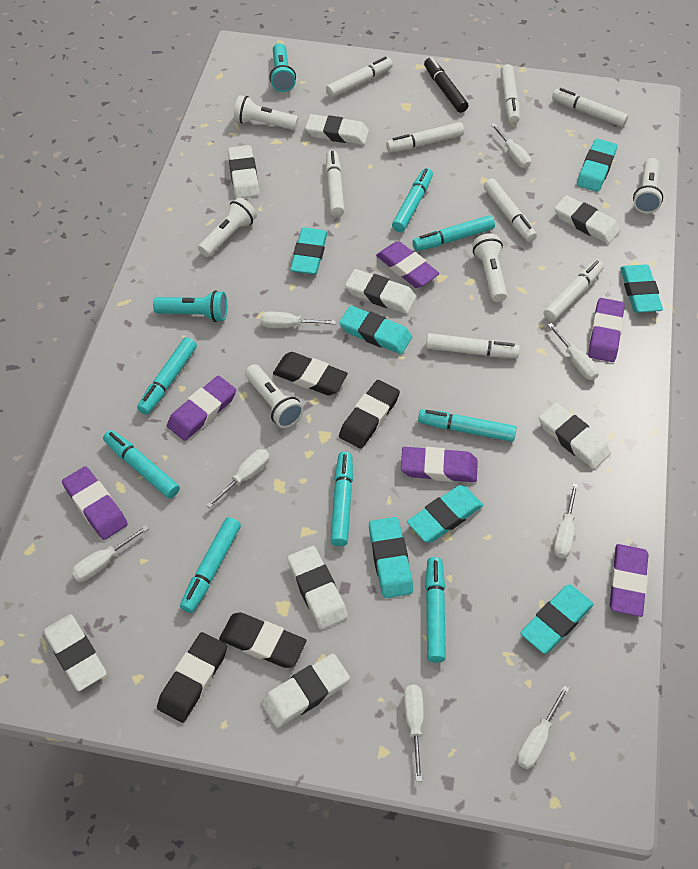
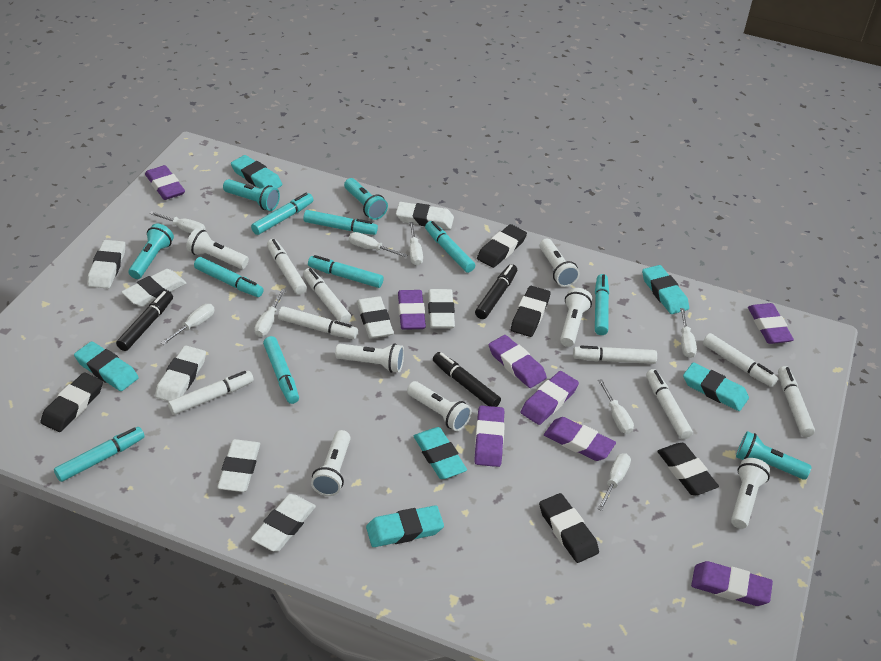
black eraser: [157,632,227,723] [219,612,307,668] [273,352,348,396] [339,380,400,449] = 4 -> [41,372,103,432] [477,224,527,268] [511,286,550,337] [539,493,599,563] [657,443,719,495] = 5
black marker: [424,57,468,113] = 1 -> [116,291,173,351] [433,352,501,407] [475,264,517,319] = 3
purple eraser: [62,466,128,540] [167,376,236,441] [376,241,440,288] [401,447,478,482] [588,298,625,362] [610,544,649,617] = 6 -> [145,165,185,200] [398,290,426,330] [474,405,505,467] [489,335,547,388] [521,371,579,425] [544,417,616,461] [691,561,773,606] [748,303,794,344] = 8
turquoise eraser: [290,228,328,275] [339,306,412,354] [369,517,413,598] [407,485,483,542] [520,585,594,654] [577,139,617,192] [620,264,663,313] = 7 -> [74,341,139,391] [231,155,283,189] [366,505,444,547] [414,427,467,479] [642,265,689,314] [683,362,749,411] = 6
turquoise flashlight: [153,290,227,322] [269,43,296,92] = 2 -> [129,224,174,279] [223,179,280,211] [344,178,388,220] [736,431,812,480] = 4
white flashlight: [198,197,257,257] [234,95,298,130] [245,364,304,428] [472,233,507,302] [633,158,663,213] = 5 -> [186,228,249,269] [311,430,351,496] [335,343,404,373] [407,381,472,431] [540,238,580,287] [560,288,592,347] [731,458,770,529] = 7

